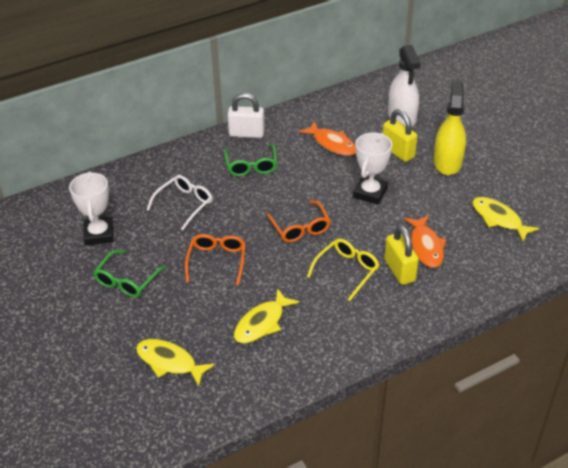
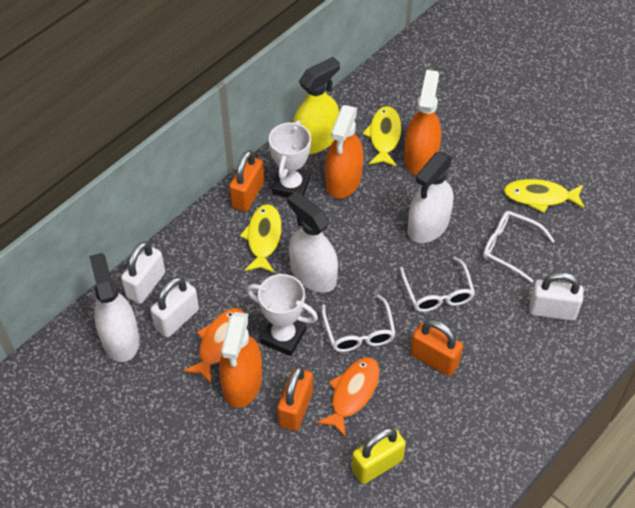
green glasses: [93,250,167,297] [224,144,277,176] = 2 -> none = 0
orange glasses: [185,234,245,285] [266,201,331,242] = 2 -> none = 0
orange padlock: none = 0 -> [229,150,264,212] [277,366,313,431] [410,319,463,376] = 3
orange spray bottle: none = 0 -> [219,312,262,408] [325,105,363,199] [404,70,441,175] = 3
white glasses: [147,175,213,230] = 1 -> [322,295,396,352] [400,257,475,312] [483,211,555,283] = 3
white padlock: [228,93,265,138] = 1 -> [121,241,165,304] [150,277,199,337] [529,272,583,321] = 3
white spray bottle: [388,45,421,126] = 1 -> [89,253,139,362] [287,192,338,293] [408,152,453,243] = 3
yellow glasses: [307,239,379,301] = 1 -> none = 0
yellow padlock: [383,109,418,162] [384,225,419,285] = 2 -> [352,427,406,484] = 1

